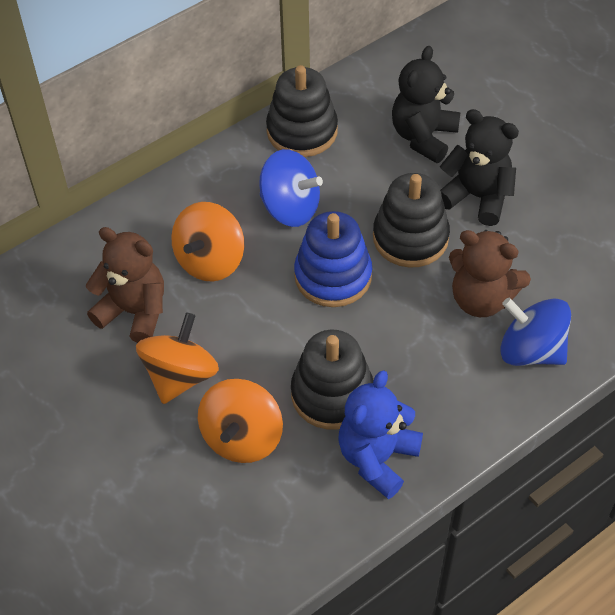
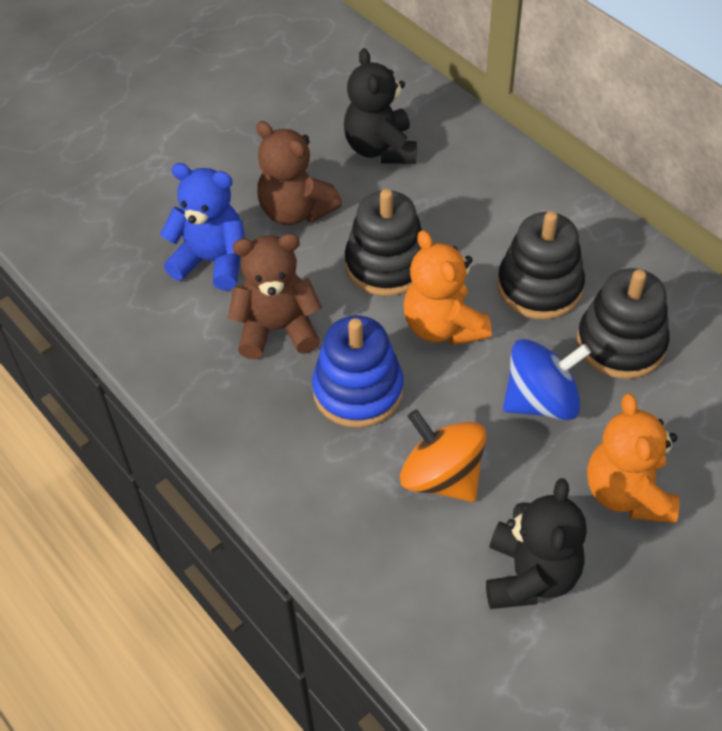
blue spinning top: [259,149,323,227] [500,298,571,366] = 2 -> [503,339,591,420] = 1
orange spinning top: [136,312,219,404] [171,202,244,281] [198,379,283,463] = 3 -> [400,409,487,502] = 1
orange teddy bear: none = 0 -> [403,230,492,346] [587,394,680,523] = 2

